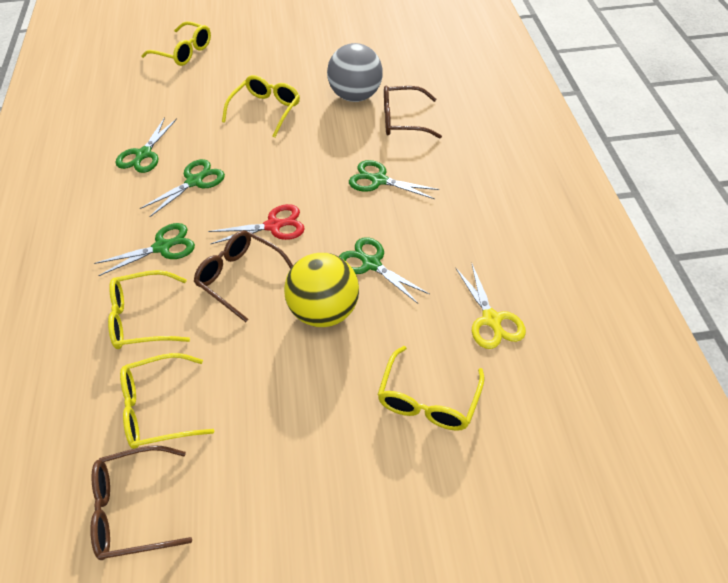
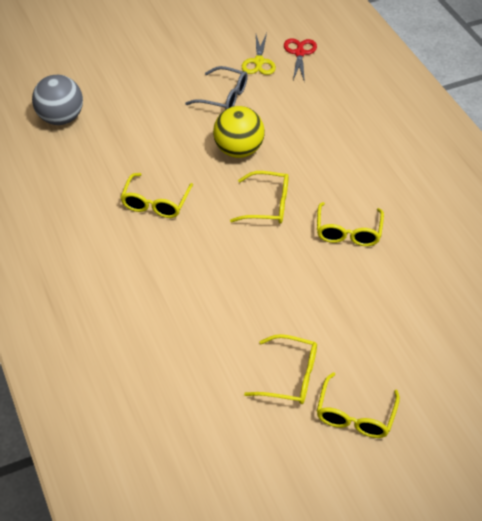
brown glasses: [90,445,192,560] [193,231,293,322] [384,85,442,138] = 3 -> none = 0
green scissors: [94,223,195,276] [115,117,177,173] [140,159,225,217] [339,237,429,304] [349,160,440,199] = 5 -> none = 0
grey glasses: none = 0 -> [185,66,248,110] = 1

